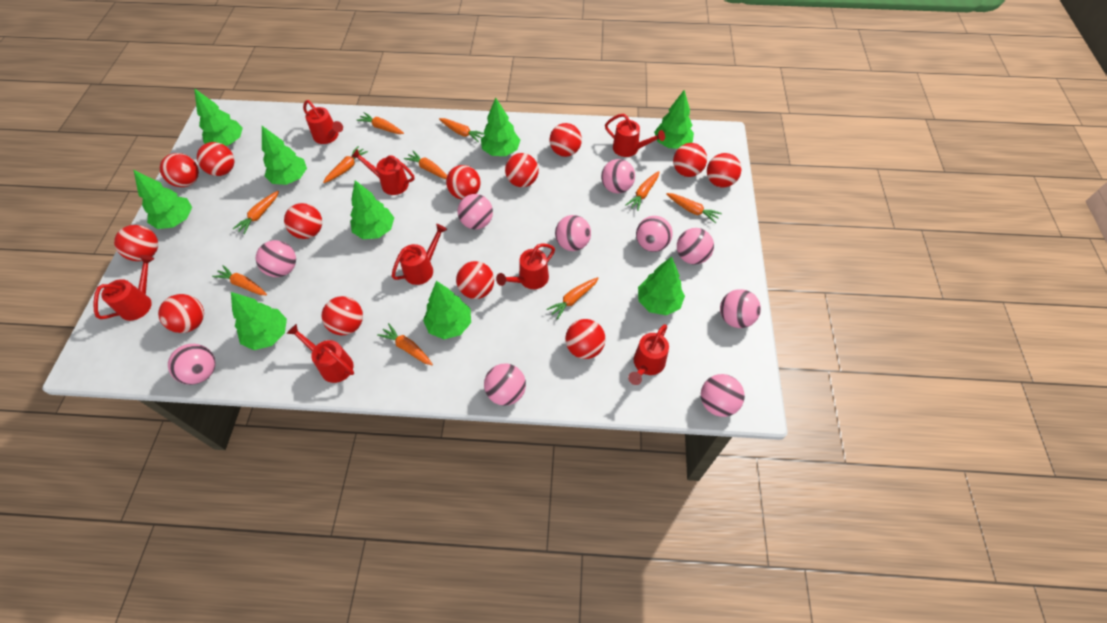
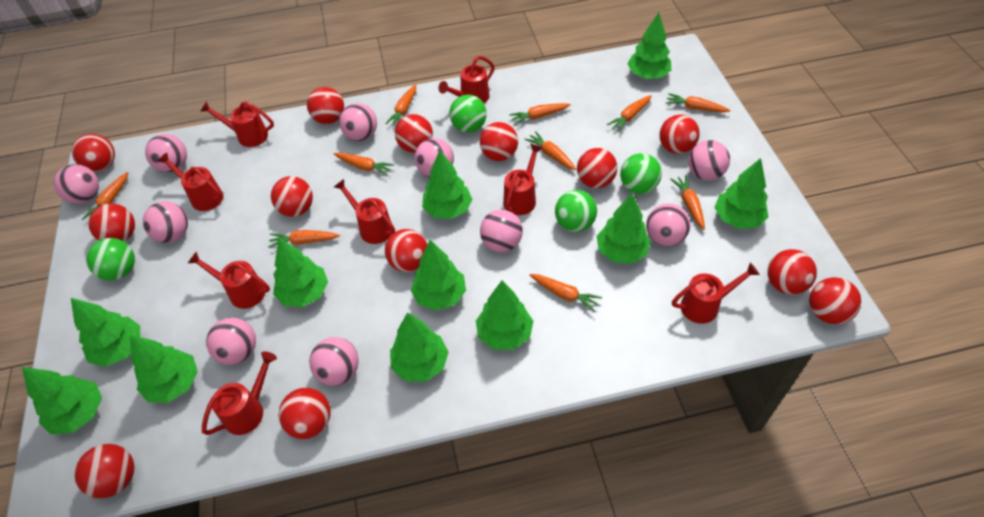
green ball: none = 0 -> [86,238,135,281] [449,95,487,133] [555,190,597,232] [620,153,662,194] = 4
green tree: [134,170,192,229] [194,88,243,146] [231,292,287,350] [262,126,307,185] [350,180,394,239] [423,281,471,339] [481,97,520,156] [638,256,685,315] [654,90,694,149] = 9 -> [22,367,102,435] [71,298,140,367] [130,335,198,403] [273,238,328,307] [390,312,449,382] [411,240,466,311] [422,150,472,219] [476,280,533,350] [597,193,651,264] [627,12,671,79] [714,158,769,229] = 11

